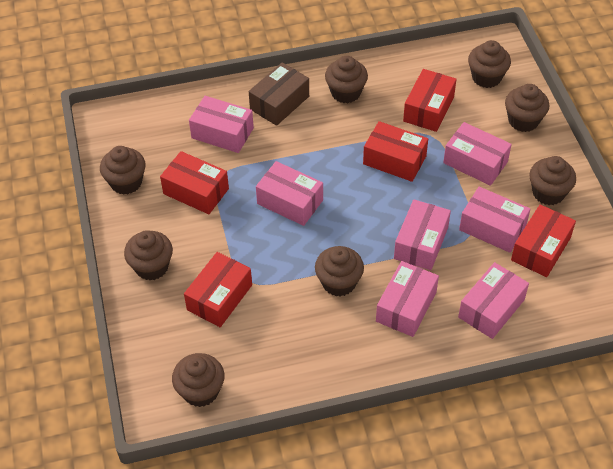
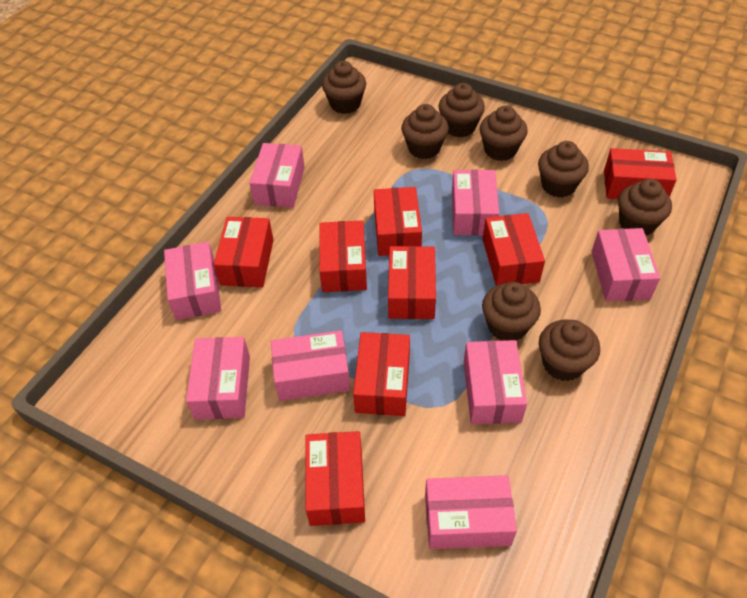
brown box: [249,63,309,126] = 1 -> none = 0
pink box: [189,96,254,153] [256,161,323,226] [376,261,439,337] [394,199,451,270] [443,122,512,186] [458,262,529,339] [459,187,530,253] = 7 -> [164,242,221,320] [186,337,250,420] [249,143,305,208] [271,330,350,401] [425,475,517,549] [452,170,499,236] [464,340,527,424] [591,228,660,302] = 8
red box: [160,151,229,214] [184,252,252,327] [363,121,428,182] [403,69,457,132] [511,204,576,277] = 5 -> [214,217,274,287] [306,431,365,526] [319,220,367,292] [353,332,410,416] [374,187,422,256] [388,246,436,319] [483,213,545,286] [604,148,677,199] = 8

